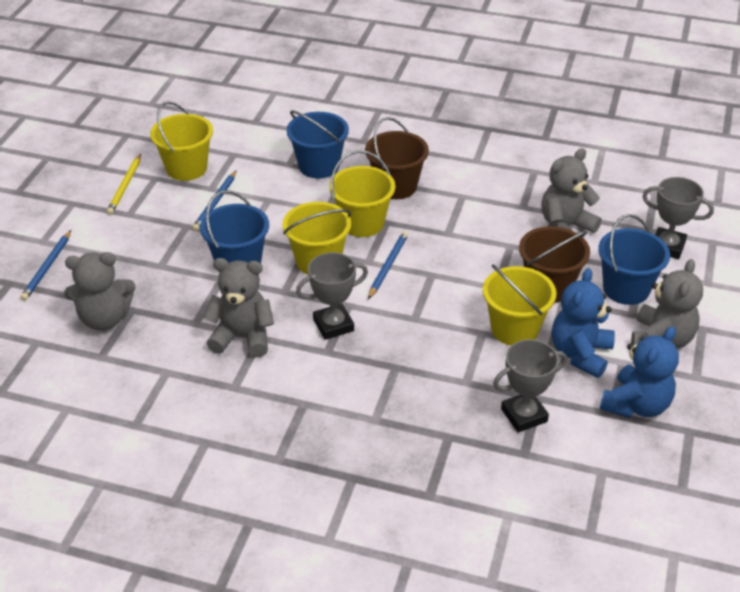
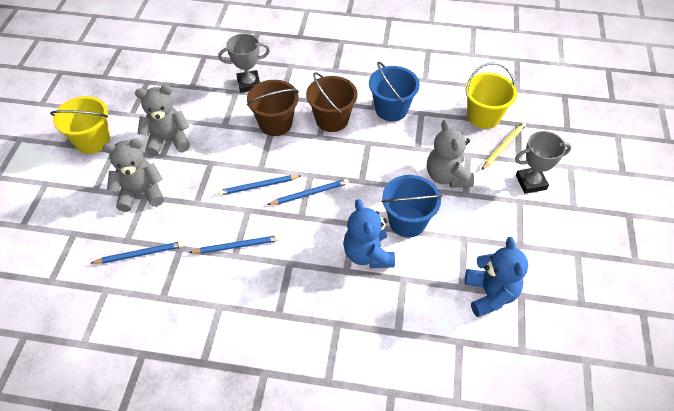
blue bucket: [200,190,269,264] [287,110,349,179] [598,214,670,305] = 3 -> [369,62,420,121] [381,175,442,238] = 2
blue pencil: [20,230,71,301] [192,170,237,231] [368,231,408,299] = 3 -> [91,241,184,264] [189,235,280,254] [218,175,301,196] [267,179,349,205] = 4
grey teddy bear: [64,252,136,331] [203,258,274,357] [541,148,602,233] [631,259,703,348] = 4 -> [102,138,164,212] [135,85,190,156] [427,120,474,188] = 3
grey trophy: [296,252,368,340] [493,339,567,432] [642,177,714,259] = 3 -> [218,34,270,93] [515,131,572,194] = 2
yellow bucket: [150,102,213,181] [283,202,351,274] [329,150,395,237] [483,264,557,345] = 4 -> [50,96,110,154] [465,62,517,129] = 2

